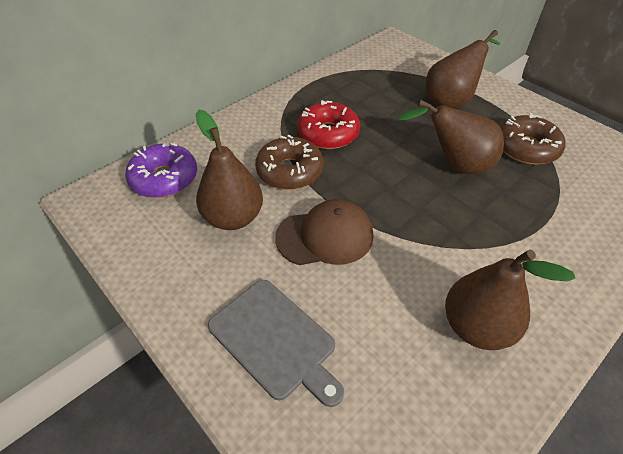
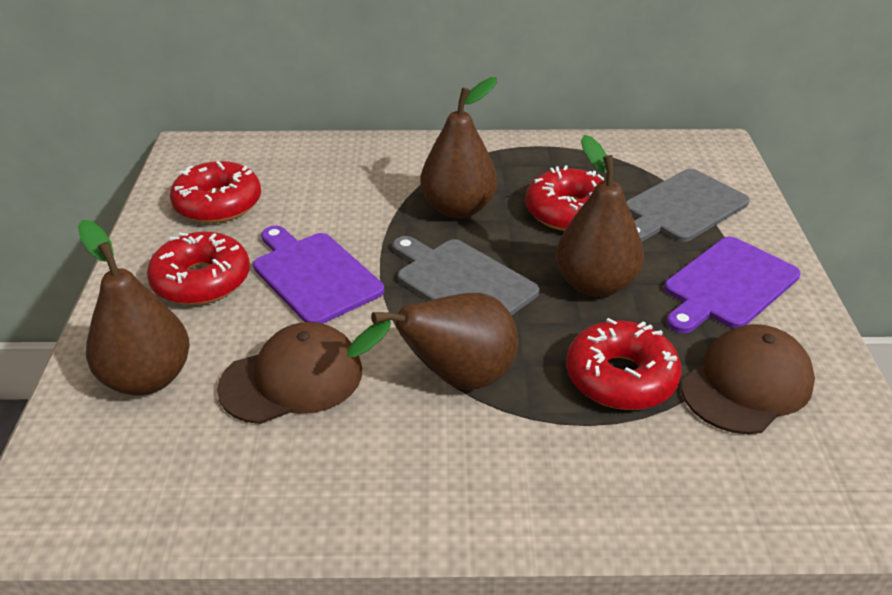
brown cap: [275,199,373,265] = 1 -> [217,322,362,424] [681,324,815,434] = 2
brown donut: [255,135,324,190] [500,113,565,165] = 2 -> none = 0
grey cutting board: [208,280,344,407] = 1 -> [392,236,539,316] [626,169,749,242] = 2
purple cutting board: none = 0 -> [253,226,384,324] [664,236,801,333] = 2
purple donut: [125,141,197,198] = 1 -> none = 0
red donut: [297,100,360,149] = 1 -> [147,232,250,305] [170,161,261,223] [525,165,605,231] [566,318,682,410] = 4

